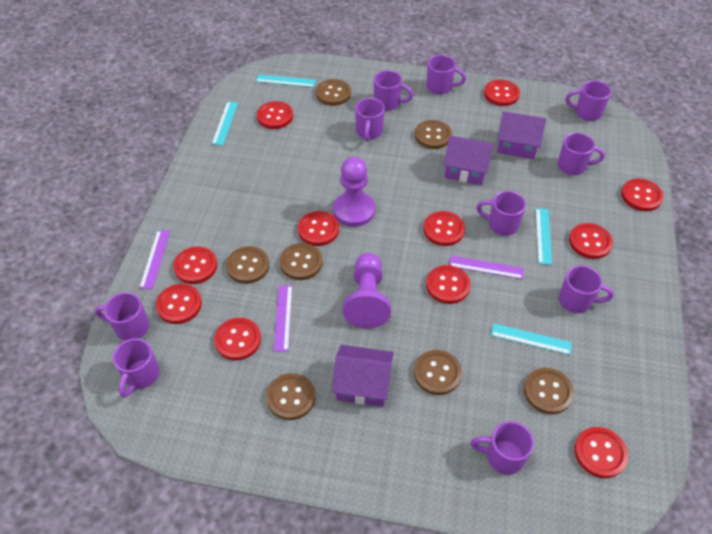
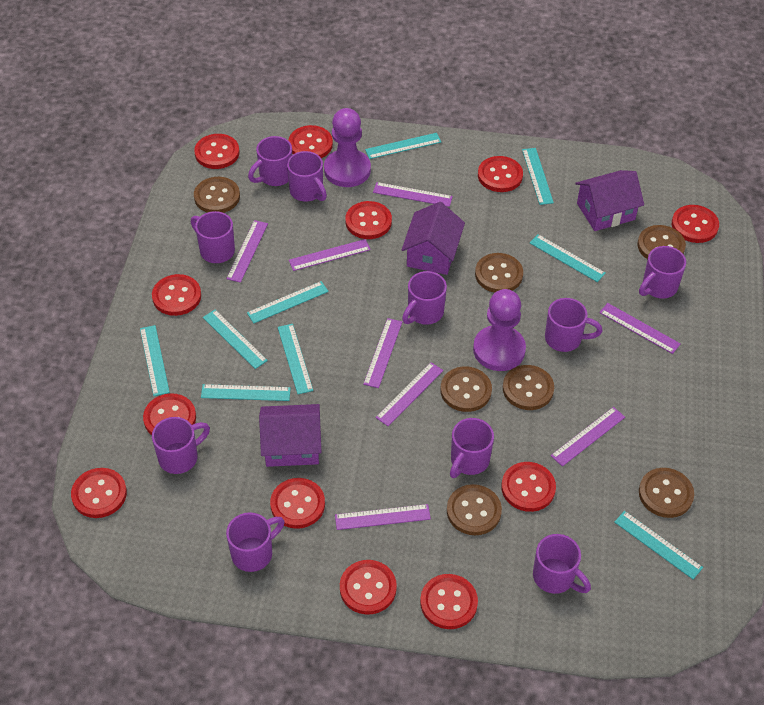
purple ruler: [139,230,170,290] [274,285,292,352] [449,256,524,279] = 3 -> [226,220,268,283] [289,239,371,271] [335,504,431,530] [363,318,402,388] [373,182,453,207] [375,362,443,426] [551,407,625,467] [599,303,681,354] = 8
red button: [156,284,202,324] [173,247,217,284] [214,318,261,360] [257,101,293,129] [298,211,339,246] [423,211,465,246] [426,265,471,304] [484,80,520,106] [569,223,613,259] [574,427,628,478] [621,179,664,211] = 11 -> [71,468,127,518] [143,393,196,435] [152,274,201,316] [194,134,240,169] [270,478,325,529] [288,125,333,158] [340,560,397,615] [346,201,392,239] [420,574,478,629] [478,156,523,192] [501,462,556,512] [672,205,719,243] = 12
turquoise ruler: [212,102,238,146] [256,74,316,87] [491,323,572,355] [535,208,552,265] = 4 -> [140,325,170,396] [201,384,291,401] [203,310,268,369] [247,281,329,323] [278,324,313,394] [365,133,441,159] [522,148,554,205] [530,234,606,282] [614,511,703,579] = 9

